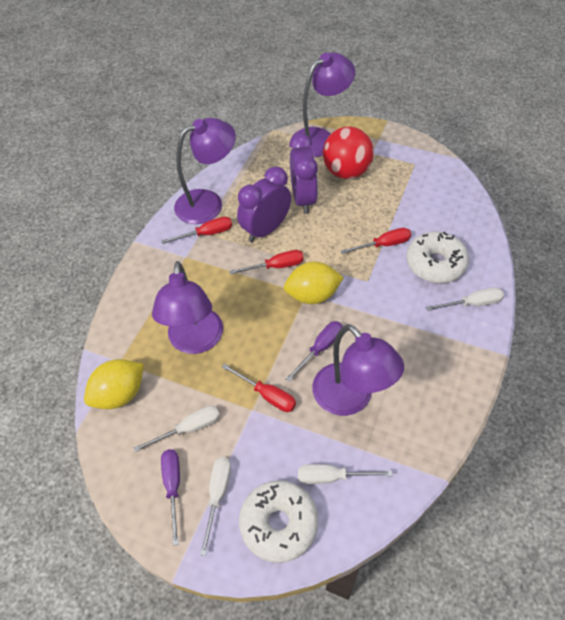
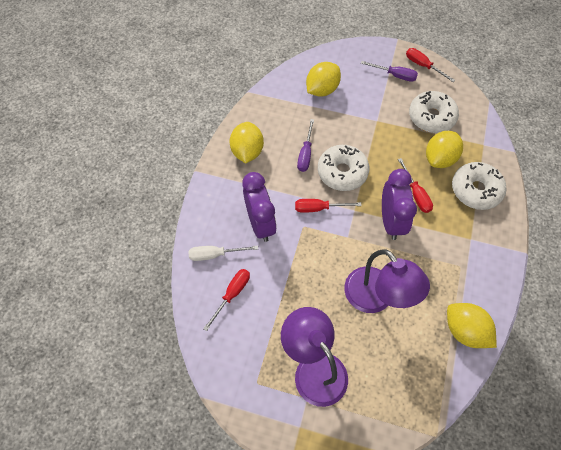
purple lamp: [152,261,223,354] [174,118,236,224] [292,52,355,157] [312,324,404,416] = 4 -> [281,307,348,407] [344,249,430,313] = 2
red ball: [323,127,374,179] = 1 -> none = 0
white donut: [239,480,319,563] [407,231,469,283] = 2 -> [318,145,369,191] [409,91,459,133] [452,162,506,210] = 3
white screwdriver: [134,406,220,452] [200,457,231,556] [298,464,393,484] [426,287,504,311] = 4 -> [189,246,258,261] = 1
yellow lemon: [84,359,144,409] [284,262,344,304] = 2 -> [230,122,264,164] [306,62,341,97] [426,131,463,168] [447,303,497,348] = 4

